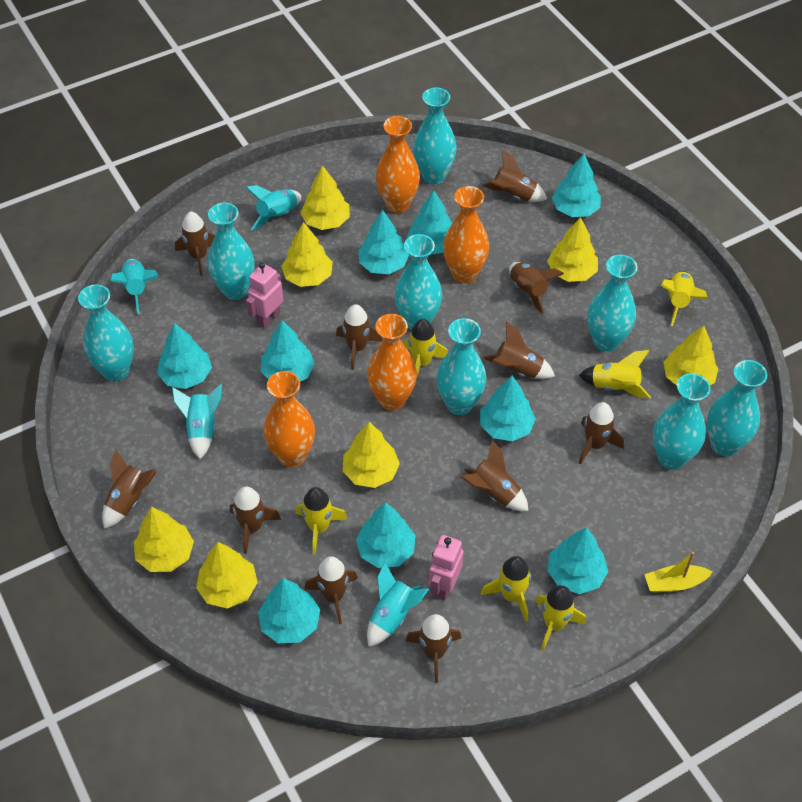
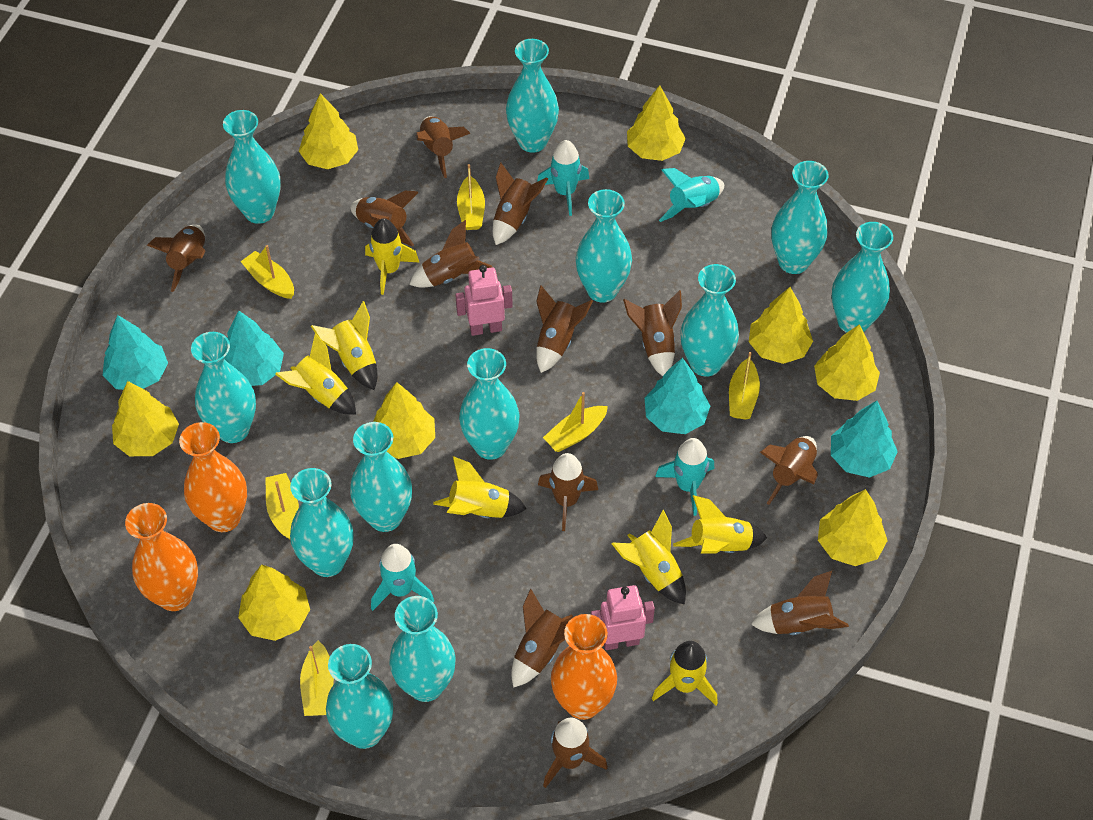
brown rocket: [102,449,156,529] [175,211,215,276] [230,487,281,554] [304,556,358,624] [336,304,383,370] [406,614,461,683] [461,440,529,511] [482,149,547,202] [483,321,555,379] [509,262,564,315] [579,402,624,465] = 11 -> [147,225,205,292] [350,191,419,246] [409,220,492,288] [416,116,470,178] [493,162,548,245] [511,588,573,688] [536,285,593,373] [538,453,598,531] [543,718,608,788] [623,290,682,376] [751,571,849,635] [760,436,818,505] = 12
orange vase: [263,371,315,467] [367,314,417,411] [376,116,420,213] [443,186,489,283] = 4 -> [125,503,198,611] [179,422,247,532] [551,614,617,720] = 3
turquoise tree: [157,323,212,389] [258,578,320,643] [261,320,315,381] [356,502,416,568] [359,210,409,274] [407,190,452,255] [480,376,536,441] [547,527,609,594] [552,154,601,217] = 9 -> [103,315,168,390] [224,311,284,386] [645,358,710,434] [831,401,898,478] = 4
turquoise vase: [78,284,134,382] [208,203,254,300] [395,234,442,330] [413,87,457,184] [436,318,487,415] [587,255,638,352] [653,373,711,470] [707,360,767,457] = 8 -> [191,332,256,443] [223,110,281,224] [290,468,354,577] [326,644,393,749] [350,422,412,532] [389,596,456,702] [459,348,519,460] [506,39,559,153] [576,189,632,303] [681,264,739,377] [771,161,829,274] [831,222,893,333] = 12
yellow boat: [644,552,713,593] = 1 -> [240,245,294,299] [265,473,299,539] [300,640,334,716] [457,164,485,230] [543,392,608,452] [729,352,760,420] = 6
yellow rocket: [296,487,347,554] [403,319,448,380] [481,556,531,621] [535,585,586,651] [579,350,651,399] [661,271,708,326] = 6 -> [275,333,356,414] [311,301,377,390] [365,218,420,295] [433,456,526,518] [612,510,686,605] [652,641,718,705] [673,495,767,553] = 7
yellow tree: [134,507,194,572] [196,542,258,609] [281,222,333,287] [300,165,350,230] [343,422,400,488] [547,217,598,282] [664,325,719,385] = 7 -> [112,381,179,456] [238,564,310,641] [299,93,358,169] [373,382,435,459] [627,85,686,161] [749,287,813,364] [814,324,880,401] [818,489,888,566] = 8

